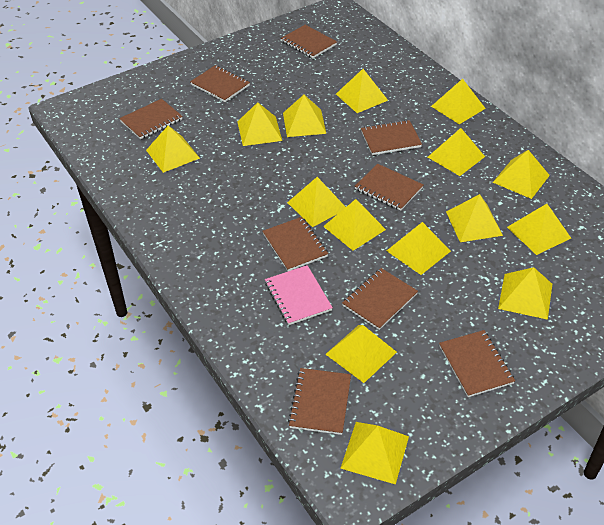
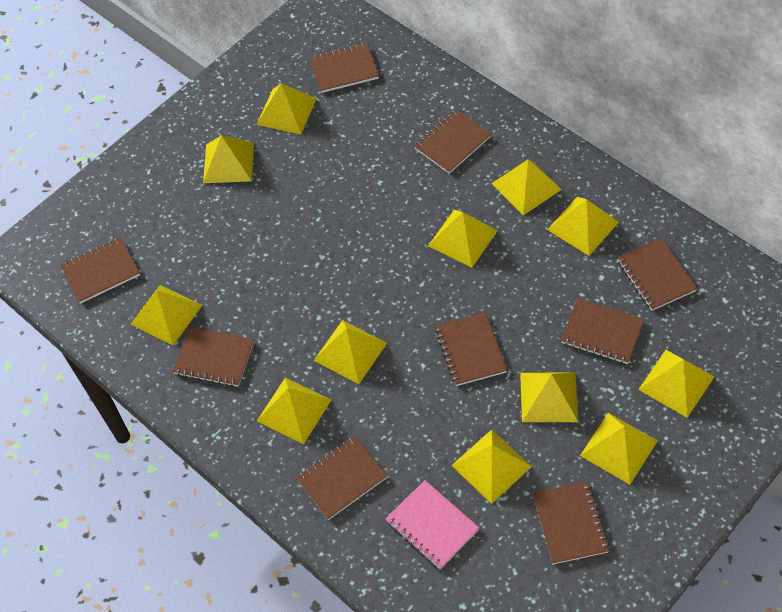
yellow pyramid: [146,126,200,173] [237,102,282,146] [283,95,326,137] [287,177,346,227] [323,199,386,251] [326,325,397,383] [336,69,388,113] [340,422,409,485] [387,222,451,275] [428,128,485,176] [431,79,486,124] [446,194,503,242] [493,150,550,199] [498,267,552,320] [507,204,571,255] = 15 -> [131,285,203,345] [203,135,254,183] [257,83,317,134] [257,378,331,444] [314,320,387,384] [428,210,498,268] [451,430,532,504] [491,158,562,215] [520,372,578,422] [547,197,619,256] [580,413,658,485] [638,350,715,418] = 12

